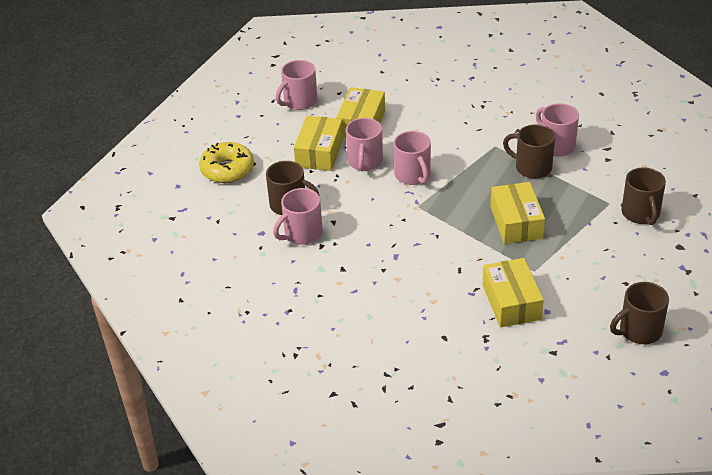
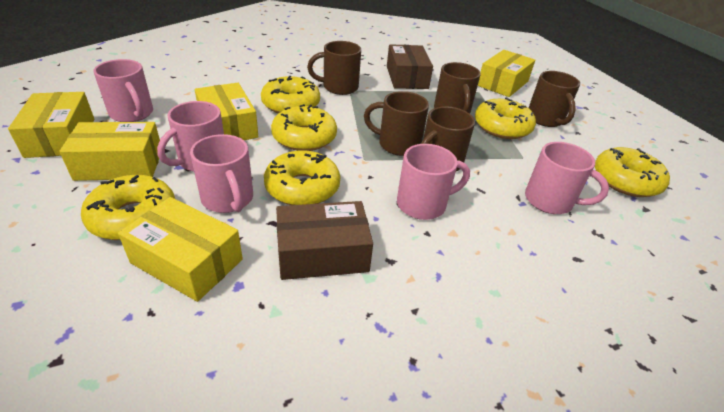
brown box: none = 0 -> [276,201,373,280] [387,44,433,89] = 2
brown mug: [266,161,319,215] [503,124,555,179] [610,282,669,344] [622,167,666,225] = 4 -> [307,41,361,95] [364,91,429,156] [421,106,475,171] [434,62,480,114] [529,71,580,127] = 5
yellow box: [294,116,344,171] [336,87,385,138] [483,258,544,327] [490,182,545,244] = 4 -> [8,92,94,158] [59,122,160,181] [118,197,243,302] [195,83,258,140] [478,50,535,97] = 5
yellow donut: [199,142,254,183] = 1 -> [81,175,175,240] [261,76,320,114] [264,150,340,205] [271,104,337,151] [475,97,536,139] [595,147,670,197] = 6

